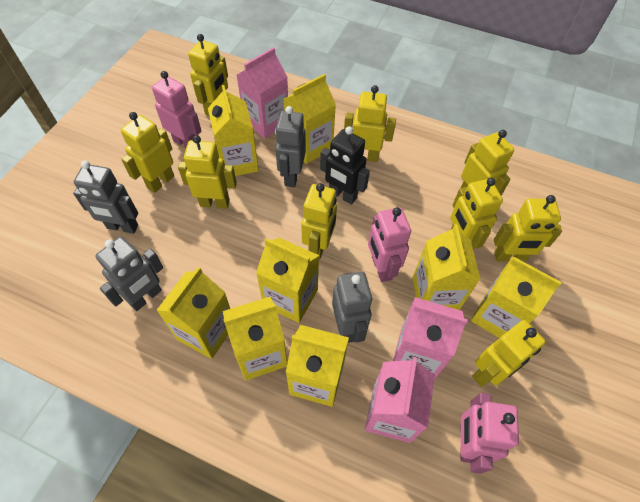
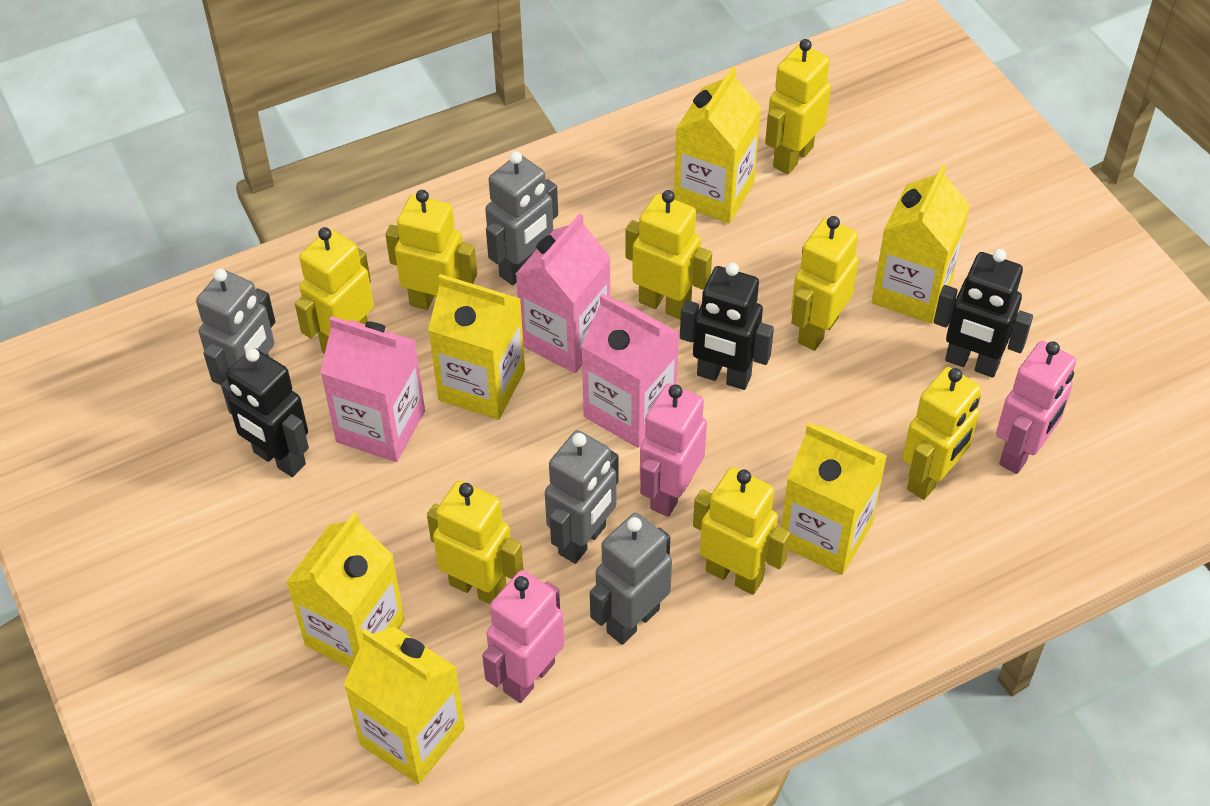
black robot: [320,126,370,205] = 1 -> [221,348,309,477] [680,263,774,390] [934,249,1033,377] = 3
yellow carton: [156,267,230,359] [208,85,259,176] [223,297,287,380] [256,238,319,323] [284,74,336,164] [286,325,349,407] [413,224,481,310] [471,256,562,338] = 8 -> [286,513,405,669] [344,627,465,784] [428,274,525,420] [674,67,761,223] [781,423,887,575] [872,165,970,324] = 6
yellow robot: [121,112,174,193] [178,135,237,209] [188,34,228,116] [301,183,337,260] [344,85,396,162] [450,178,503,249] [461,130,514,196] [472,320,546,387] [494,195,562,262] = 9 -> [295,227,374,354] [385,190,477,310] [427,481,523,604] [625,190,712,320] [693,467,790,595] [765,39,831,174] [791,216,859,351] [903,367,981,500] = 8

